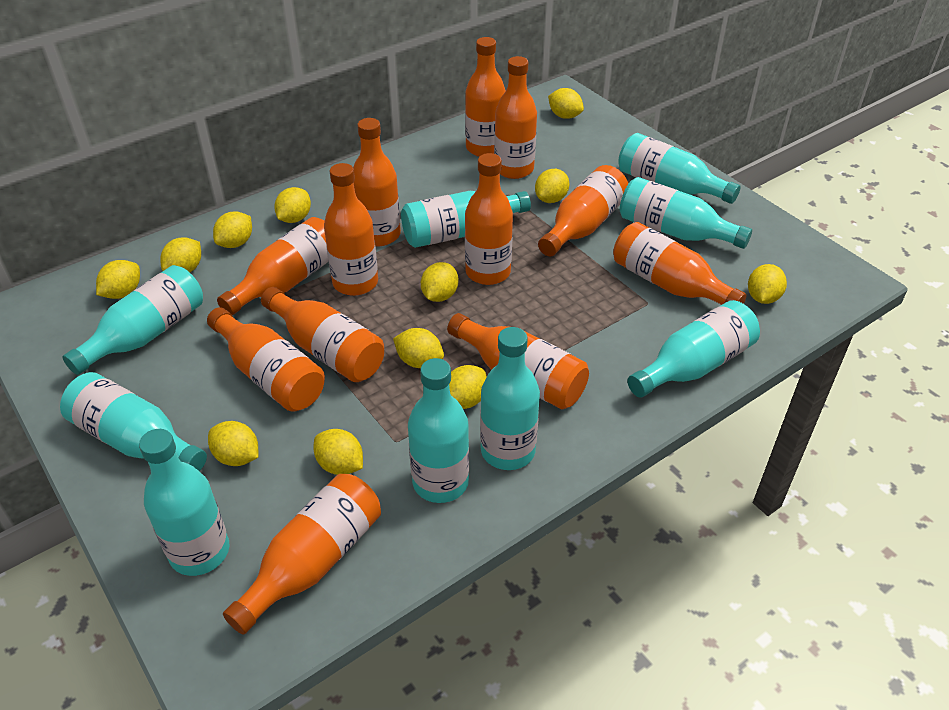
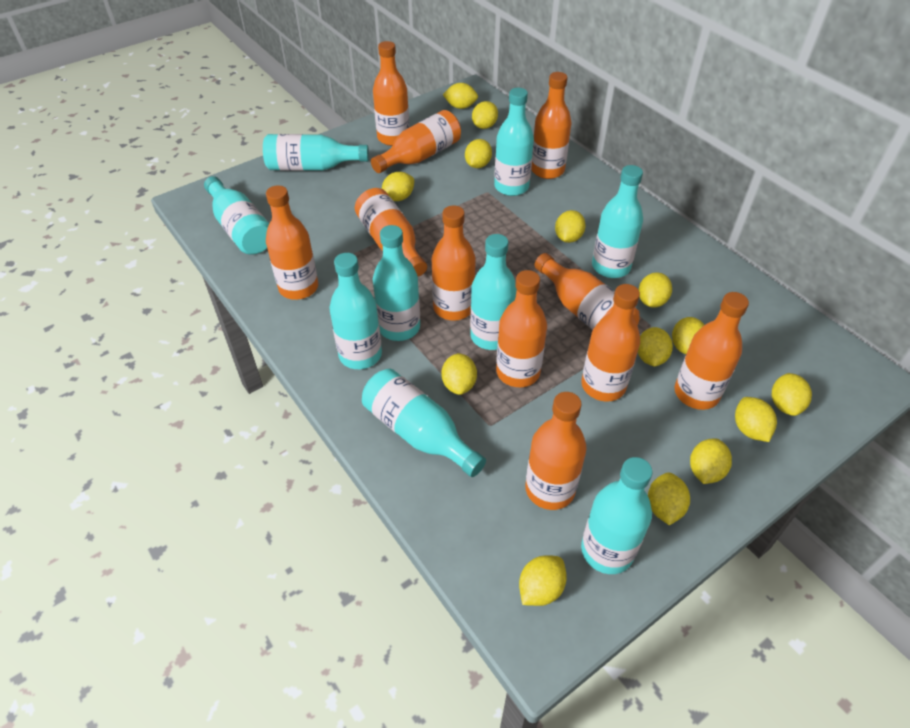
orange bottle: [207,307,325,411] [217,217,328,316] [223,474,381,635] [261,287,384,382] [324,163,378,296] [353,118,401,246] [447,313,589,409] [465,37,506,157] [465,153,513,285] [494,56,537,179] [538,165,628,256] [613,222,747,305] = 12 -> [266,186,318,300] [355,188,427,277] [371,110,461,173] [373,41,410,146] [432,205,476,321] [496,270,547,387] [525,392,587,510] [531,72,571,179] [534,253,639,330] [581,284,640,402] [675,292,749,410] = 11
yellow lemon: [96,260,140,299] [160,237,201,272] [208,421,258,466] [213,211,252,248] [274,187,311,223] [313,429,363,475] [393,328,444,368] [421,262,458,302] [449,365,487,409] [535,169,570,203] [548,88,584,119] [748,264,787,304] = 12 -> [382,172,414,201] [441,353,477,395] [443,83,478,109] [465,139,492,168] [472,101,498,129] [519,555,567,606] [555,210,586,243] [638,272,672,308] [638,327,673,366] [648,472,690,525] [672,317,704,354] [690,438,732,484] [735,397,777,442] [772,373,812,416] = 14

